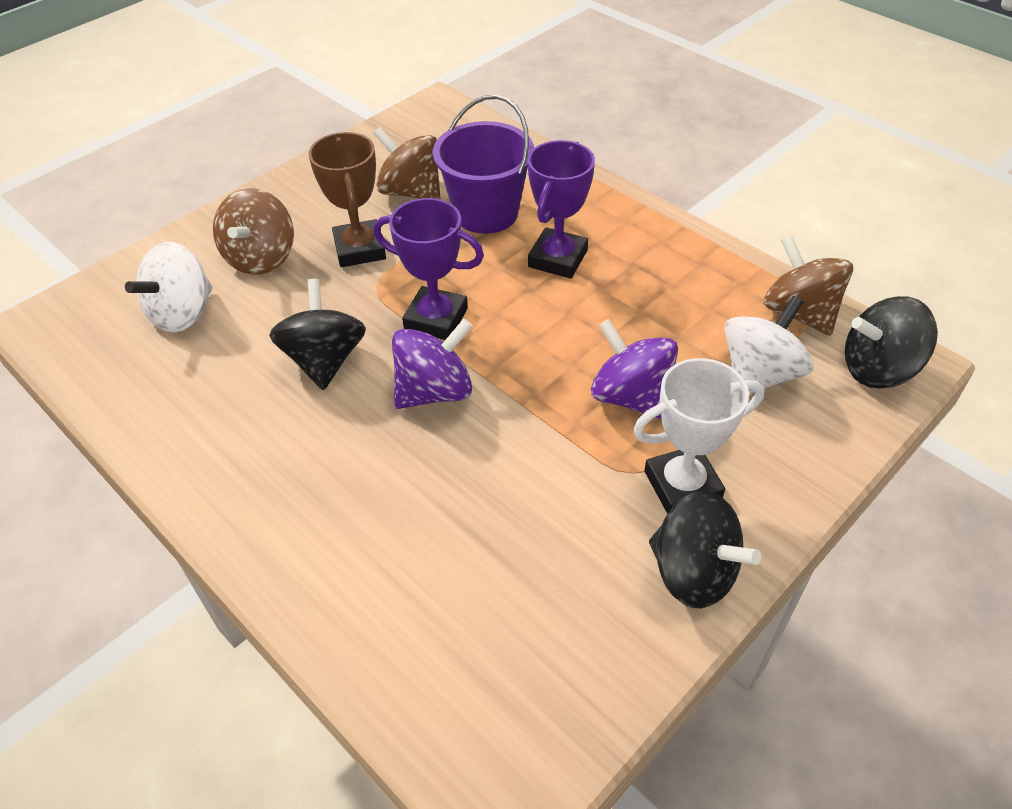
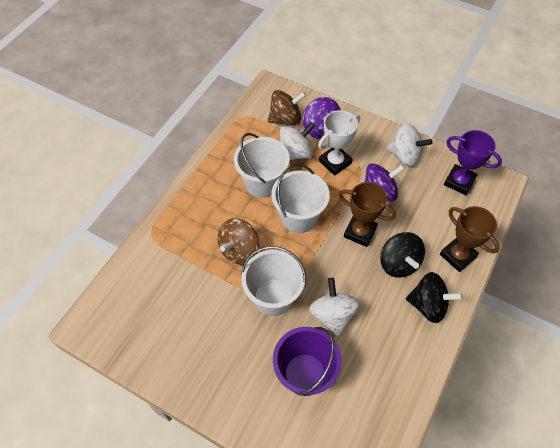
black spinning top: [269,279,366,390] [649,490,761,608] [845,296,938,388] = 3 -> [380,232,425,277] [406,272,463,323] = 2
brown spinning top: [213,188,294,275] [373,127,441,199] [764,235,853,336] = 3 -> [218,218,259,265] [268,90,306,125] = 2
brown trophy: [309,132,386,267] = 1 -> [339,182,396,247] [440,206,500,272] = 2
purple trophy: [373,198,484,340] [528,140,595,278] = 2 -> [444,130,502,195] = 1
white bucket: none = 0 -> [234,133,290,198] [241,246,306,316] [271,164,330,233] = 3
white spinning top: [125,242,213,333] [724,296,814,394] = 2 -> [280,122,315,160] [309,278,360,337] [386,123,432,167] = 3

